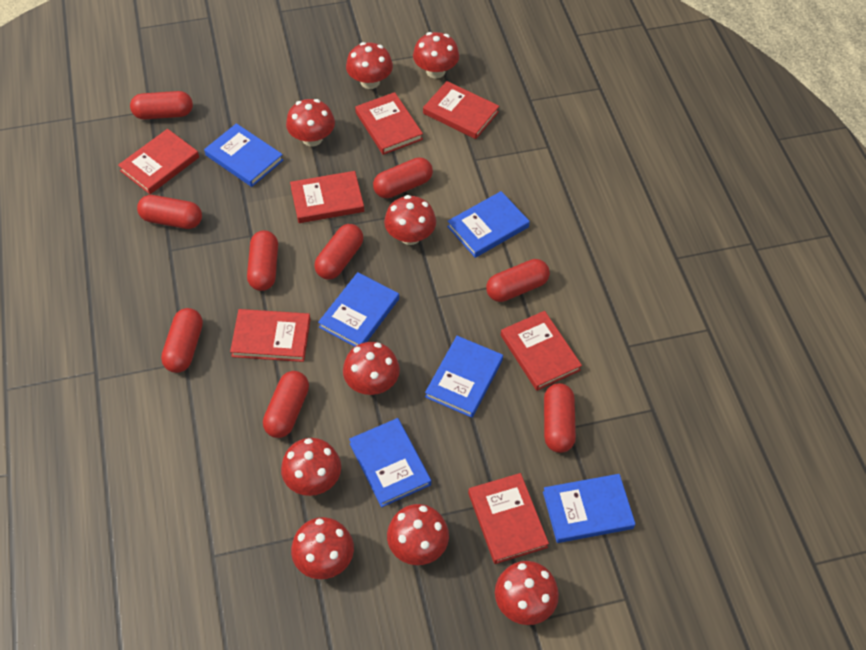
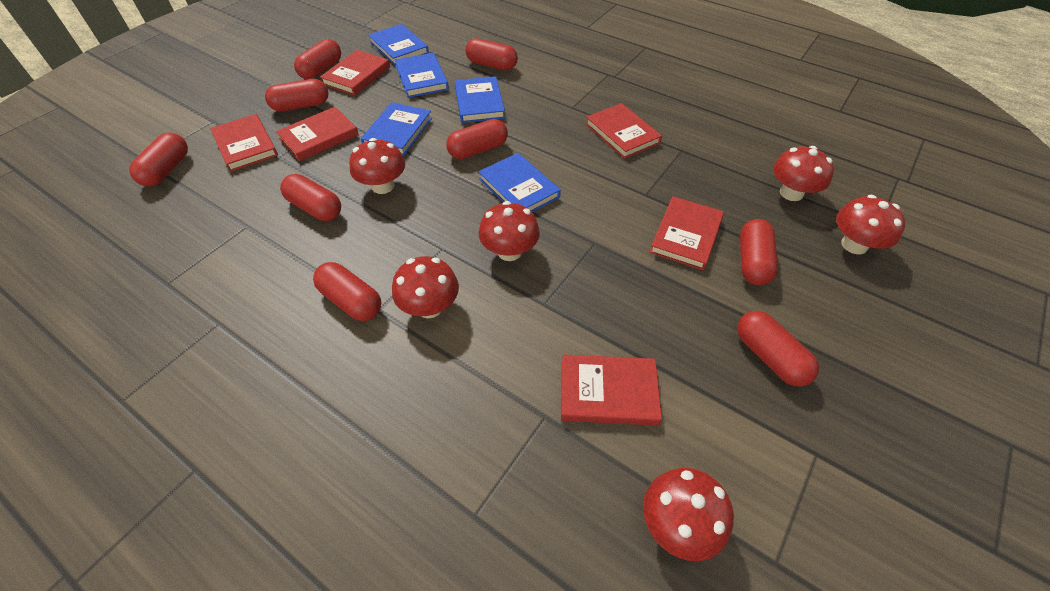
blue book: [204,123,283,187] [318,272,399,347] [349,418,431,507] [425,336,503,418] [447,191,530,258] [543,474,635,543] = 6 -> [361,102,432,156] [368,24,429,65] [395,53,449,98] [455,76,505,123] [478,153,561,212] = 5
red book: [118,129,199,194] [230,309,311,362] [290,171,364,223] [355,92,423,155] [423,81,499,139] [468,473,549,564] [501,311,582,391] = 7 -> [210,114,278,172] [276,107,359,161] [320,50,390,96] [561,354,662,426] [586,103,662,159] [649,196,724,270] = 6
red mushroom: [281,438,341,496] [286,99,335,147] [291,517,354,579] [343,342,400,395] [346,42,393,89] [384,195,436,245] [387,504,449,565] [413,32,459,79] [495,561,559,625] = 9 -> [349,138,405,194] [392,256,459,318] [479,201,540,261] [643,468,734,561] [773,146,834,201] [836,195,905,255] = 6

